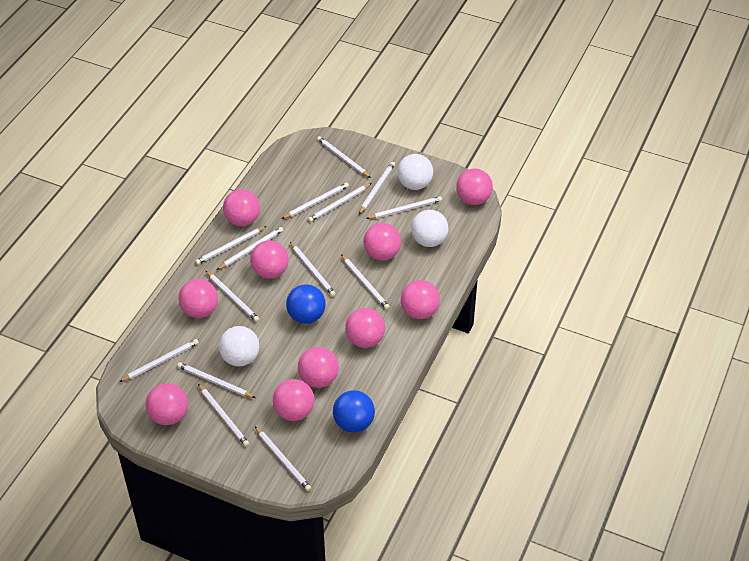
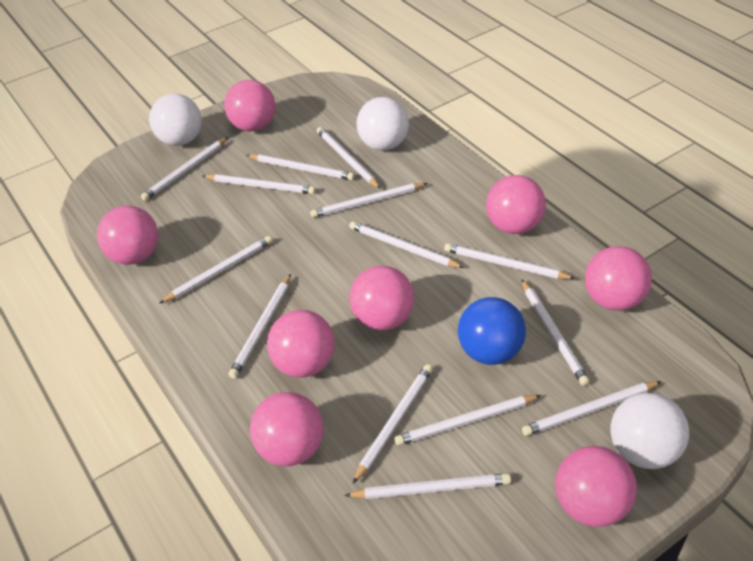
blue ball: [286,284,326,324] [333,390,375,433] = 2 -> [458,297,526,365] = 1
pink ball: [146,383,188,425] [178,279,218,318] [223,189,260,226] [250,240,289,279] [273,379,314,421] [298,347,339,388] [345,308,385,348] [363,223,401,261] [401,280,440,319] [456,169,493,205] = 10 -> [97,205,158,265] [224,80,275,131] [250,392,324,466] [267,310,335,378] [350,266,414,330] [486,175,546,234] [555,446,637,527] [585,246,652,311] = 8

